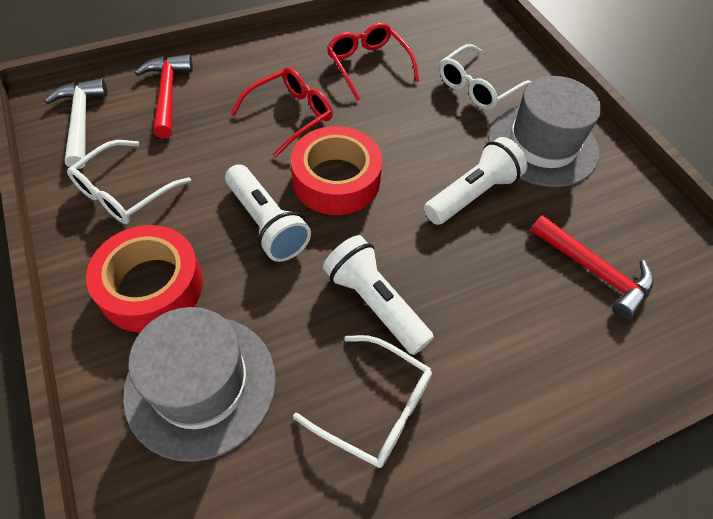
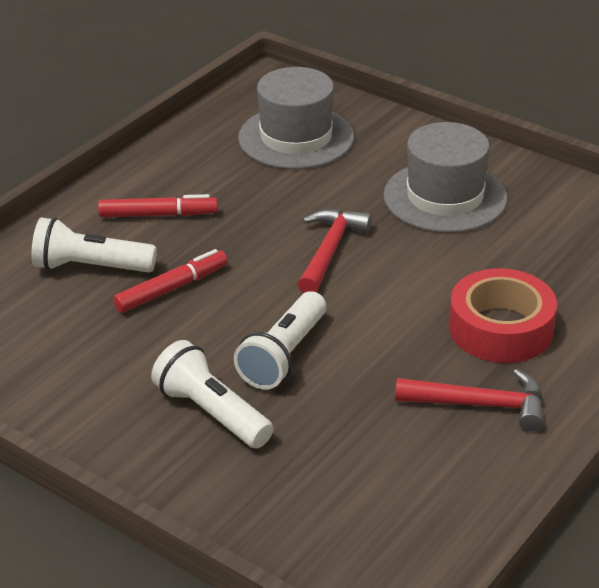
red glasses: [230,67,333,158] [327,23,420,101] = 2 -> none = 0
red marker: none = 0 -> [98,194,218,217] [113,249,228,313] = 2
red tape: [86,225,203,333] [291,126,382,215] = 2 -> [449,268,557,363] = 1
white glasses: [67,140,191,224] [293,335,432,468] [439,44,532,110] = 3 -> none = 0
white hammer: [44,78,107,169] = 1 -> none = 0

